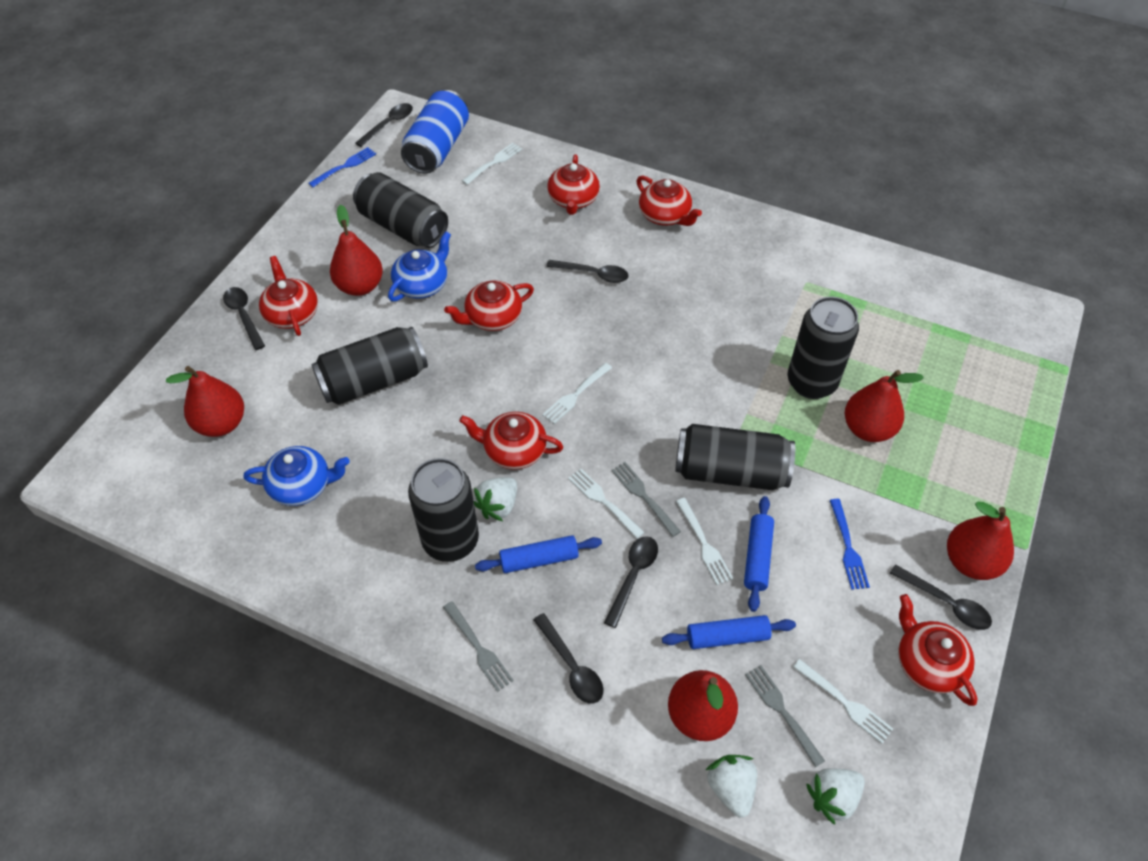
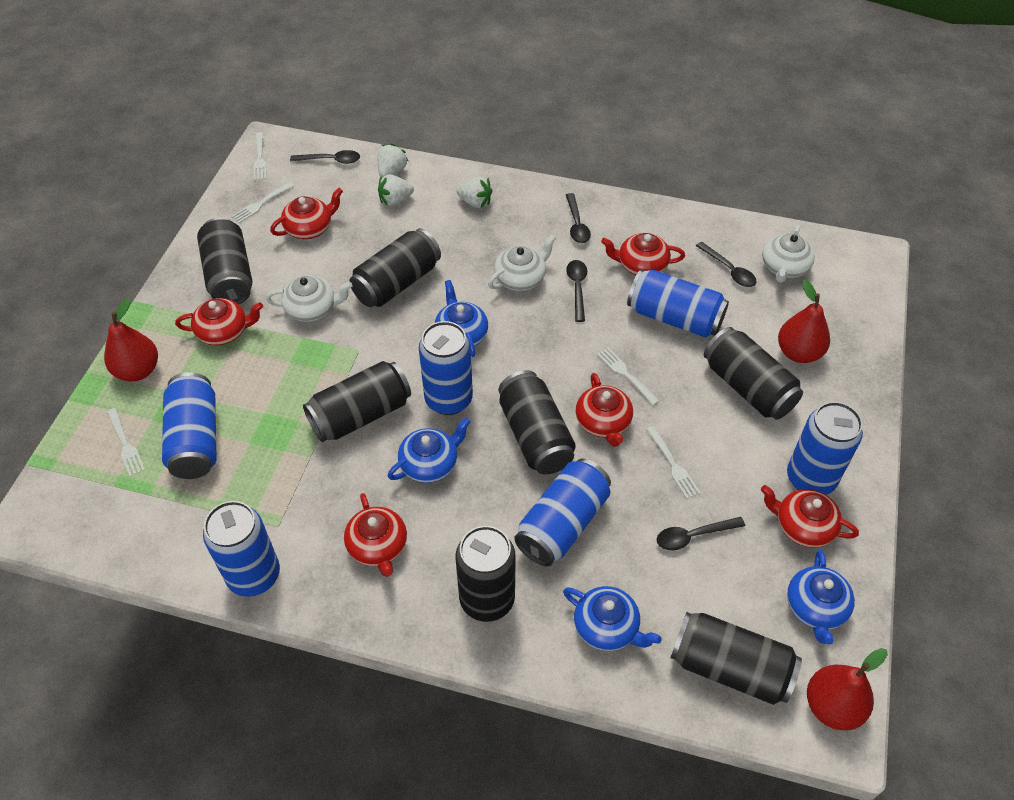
black can: [311,327,428,405] [353,172,448,248] [408,458,479,562] [675,424,795,490] [788,297,859,399] = 5 -> [197,217,252,304] [303,361,411,442] [349,228,441,307] [456,526,516,622] [499,370,576,475] [670,612,802,705] [704,327,803,420] = 7
black spoon: [223,287,265,350] [356,103,413,147] [534,613,603,704] [546,260,628,283] [604,536,658,628] [890,564,992,630] = 6 -> [290,150,360,164] [566,193,591,243] [566,260,587,322] [656,517,745,550] [696,242,757,287] = 5
blue can: [401,90,469,174] = 1 -> [162,372,217,479] [203,501,280,597] [419,321,473,415] [514,459,611,567] [627,269,729,337] [787,402,863,495] = 6
blue fork: [309,147,376,187] [830,499,870,590] = 2 -> none = 0
blue rolling pin: [475,535,602,573] [662,615,796,649] [744,496,774,612] = 3 -> none = 0
blue teapot: [243,446,350,506] [388,231,451,301] = 2 -> [388,417,471,483] [435,280,488,357] [563,586,662,651] [787,550,855,645] = 4
grey fork: [443,601,514,692] [611,462,681,537] [745,665,825,767] = 3 -> none = 0
red pear: [166,366,244,437] [330,205,383,296] [668,670,738,741] [845,370,924,442] [947,502,1014,580] = 5 -> [104,298,158,381] [778,280,830,363] [807,648,888,730] = 3
white teapot: none = 0 -> [266,276,353,322] [488,235,556,291] [762,225,815,283] = 3

